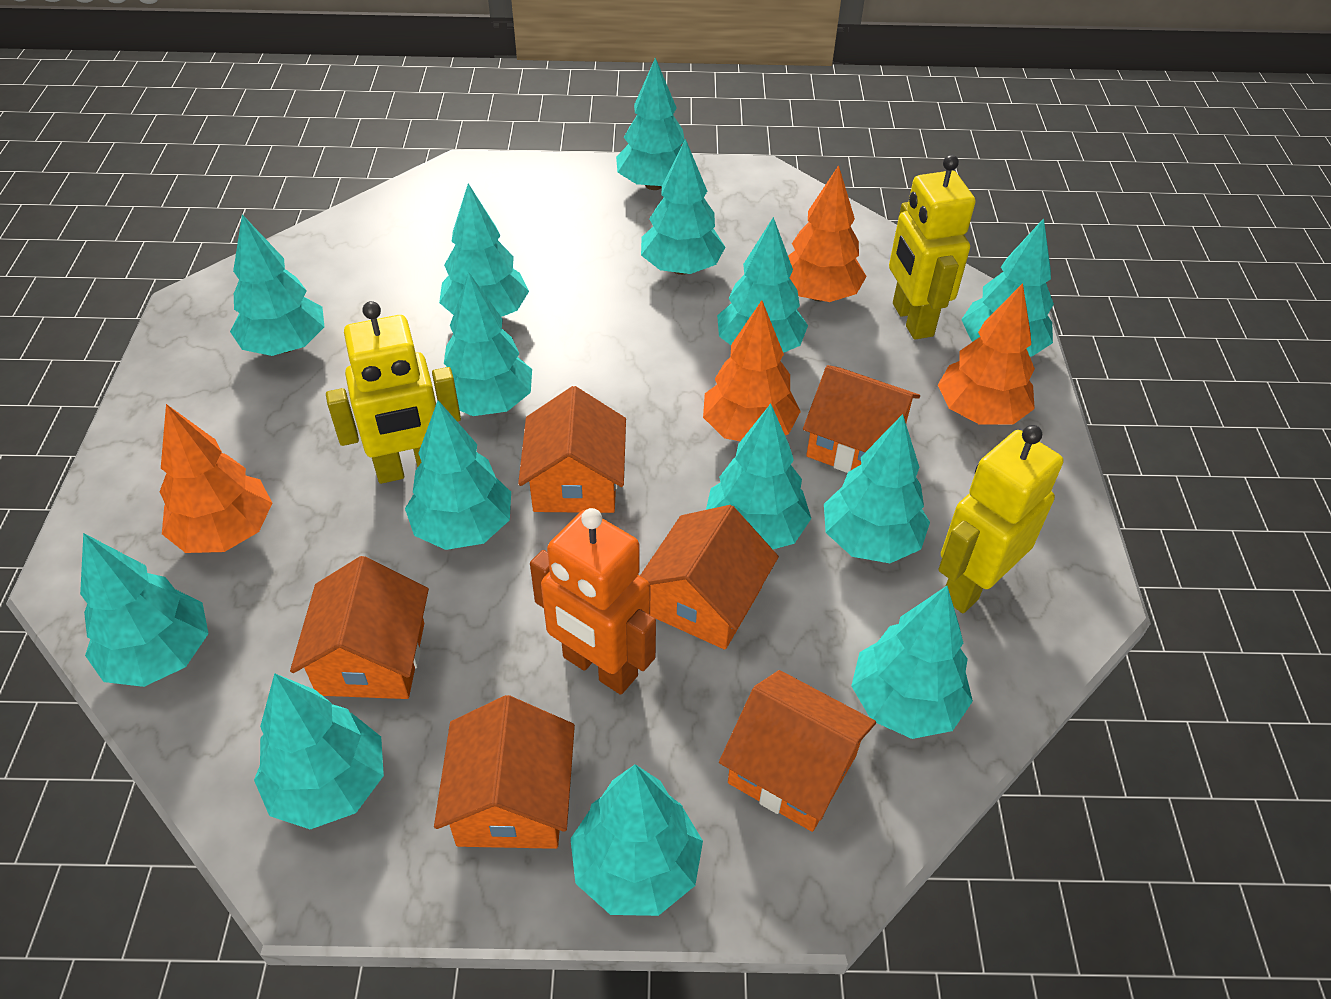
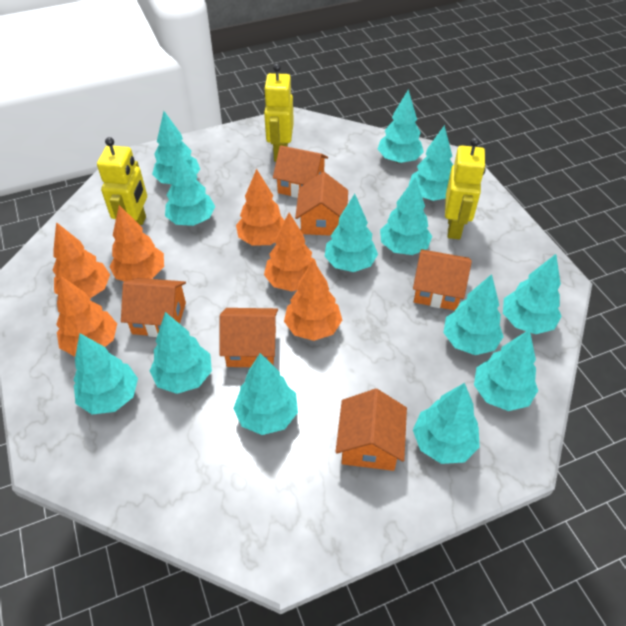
orange robot: [530,508,656,695] = 1 -> none = 0
orange tree: [159,404,272,553] [703,300,801,441] [788,165,867,302] [938,283,1035,425] = 4 -> [53,222,110,298] [56,276,117,356] [109,205,164,282] [236,169,285,246] [264,213,317,291] [284,260,342,341] = 6
turquoise tree: [80,533,209,687] [230,214,325,356] [254,673,384,829] [405,400,511,550] [439,183,529,317] [444,272,532,416] [570,764,703,916] [616,58,685,190] [641,139,725,275] [706,404,811,549] [717,217,808,353] [824,414,930,563] [851,586,973,739] [961,218,1054,357] = 14 -> [74,333,138,414] [150,312,212,394] [152,111,200,184] [165,150,215,226] [233,353,298,435] [324,194,378,272] [378,89,424,163] [380,178,432,255] [409,125,453,201] [413,383,480,464] [443,274,504,355] [474,329,538,411] [503,254,562,334] = 13

